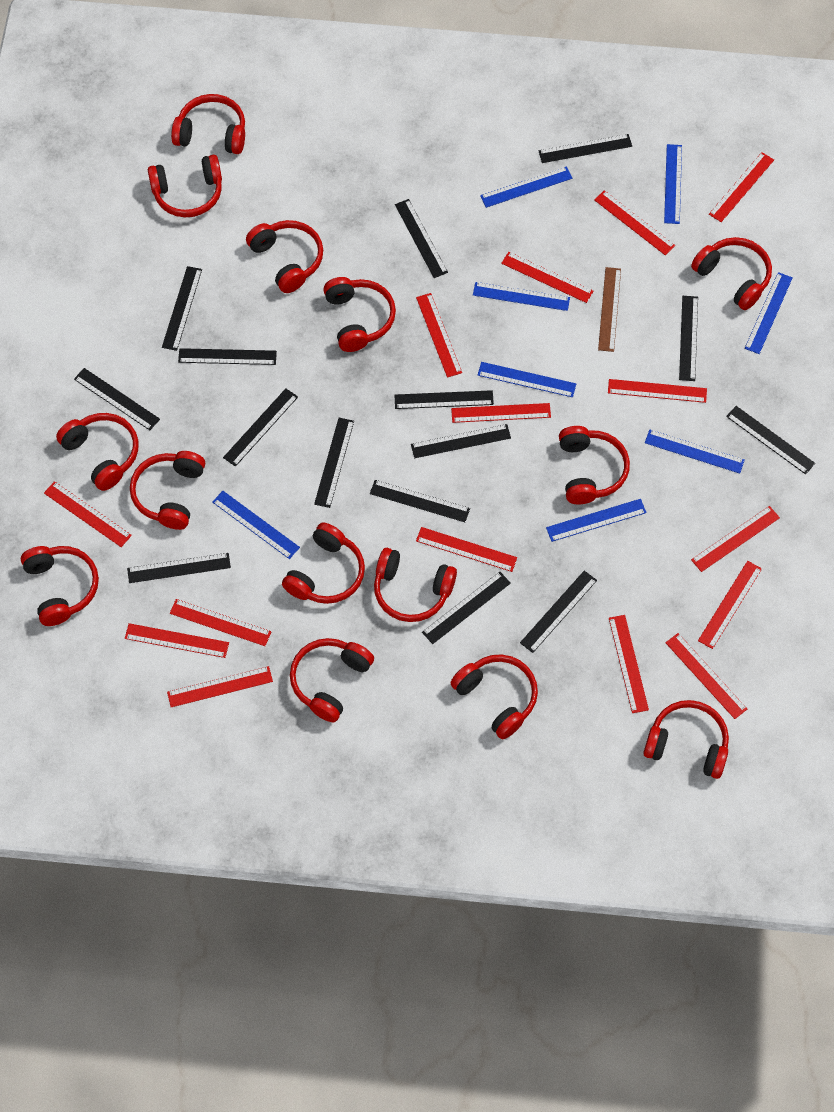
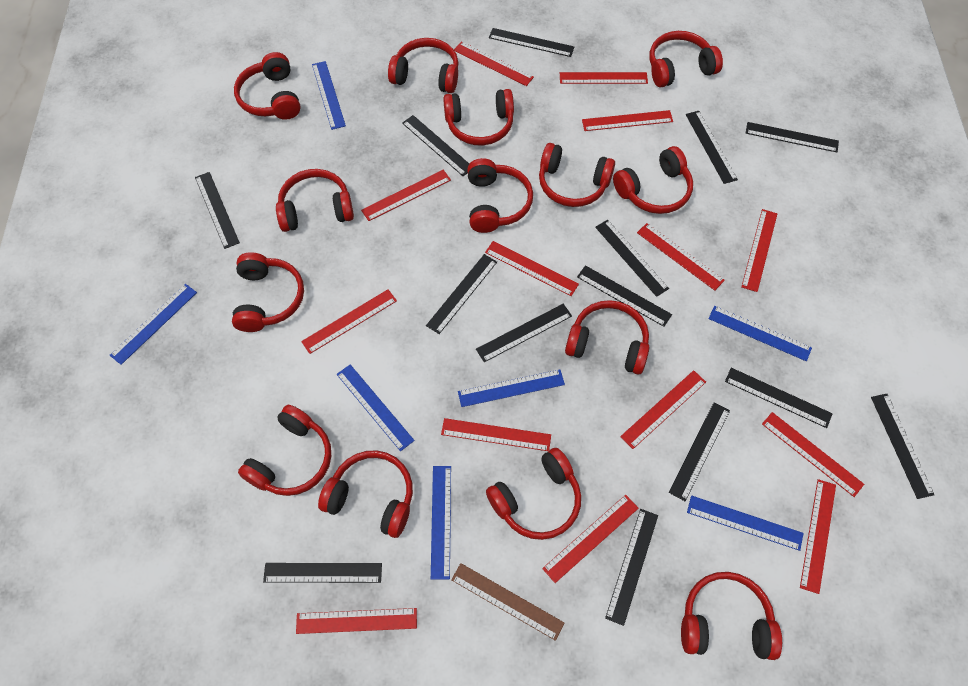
black ruler: [74,368,160,430] [127,553,231,583] [162,266,202,351] [178,348,277,365] [223,388,298,467] [314,418,354,508] [370,480,470,522] [394,390,494,409] [395,199,448,278] [411,424,511,458] [422,572,511,644] [520,571,597,653] [539,134,632,163] [679,296,698,381] [726,406,815,474] = 15 -> [195,172,240,249] [263,563,382,583] [402,115,469,176] [426,254,497,334] [476,304,572,362] [489,28,574,57] [577,265,672,327] [595,220,669,297] [605,509,658,626] [669,403,730,501] [686,111,738,184] [725,368,833,428] [746,122,839,152] [871,394,934,499] = 14
blue ruler: [212,491,300,559] [473,282,570,311] [478,362,576,397] [480,166,573,208] [546,499,646,542] [645,429,745,474] [664,144,682,224] [745,272,793,354] = 8 -> [110,284,197,365] [312,61,346,130] [337,364,415,451] [431,466,451,580] [458,369,565,407] [687,495,804,551] [708,306,812,361] = 7
red ruler: [44,481,132,547] [125,623,229,658] [167,666,273,707] [170,599,271,646] [416,293,462,378] [416,527,517,572] [451,403,551,423] [501,252,593,303] [594,190,675,255] [608,379,707,403] [609,615,649,713] [666,633,747,719] [691,506,780,572] [698,561,762,649] [709,152,774,222] = 15 -> [296,608,417,634] [301,289,397,354] [361,170,451,221] [441,418,551,451] [454,41,534,86] [485,241,579,296] [542,495,639,583] [560,72,648,84] [582,110,673,131] [620,370,706,449] [637,223,725,291] [741,209,777,292] [762,412,864,497] [800,479,836,594] = 14

